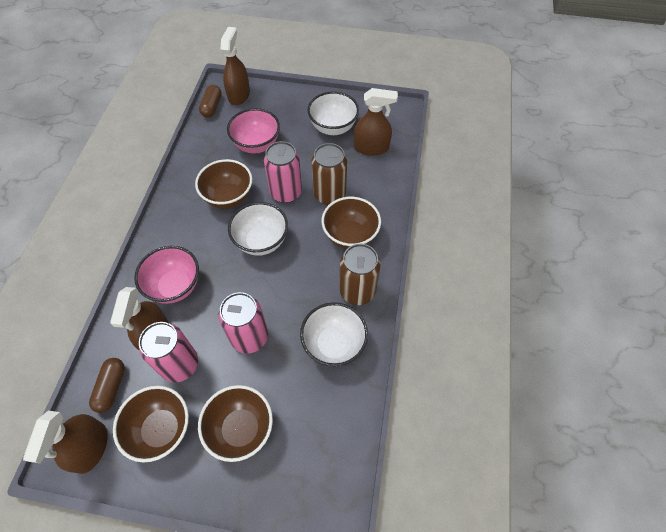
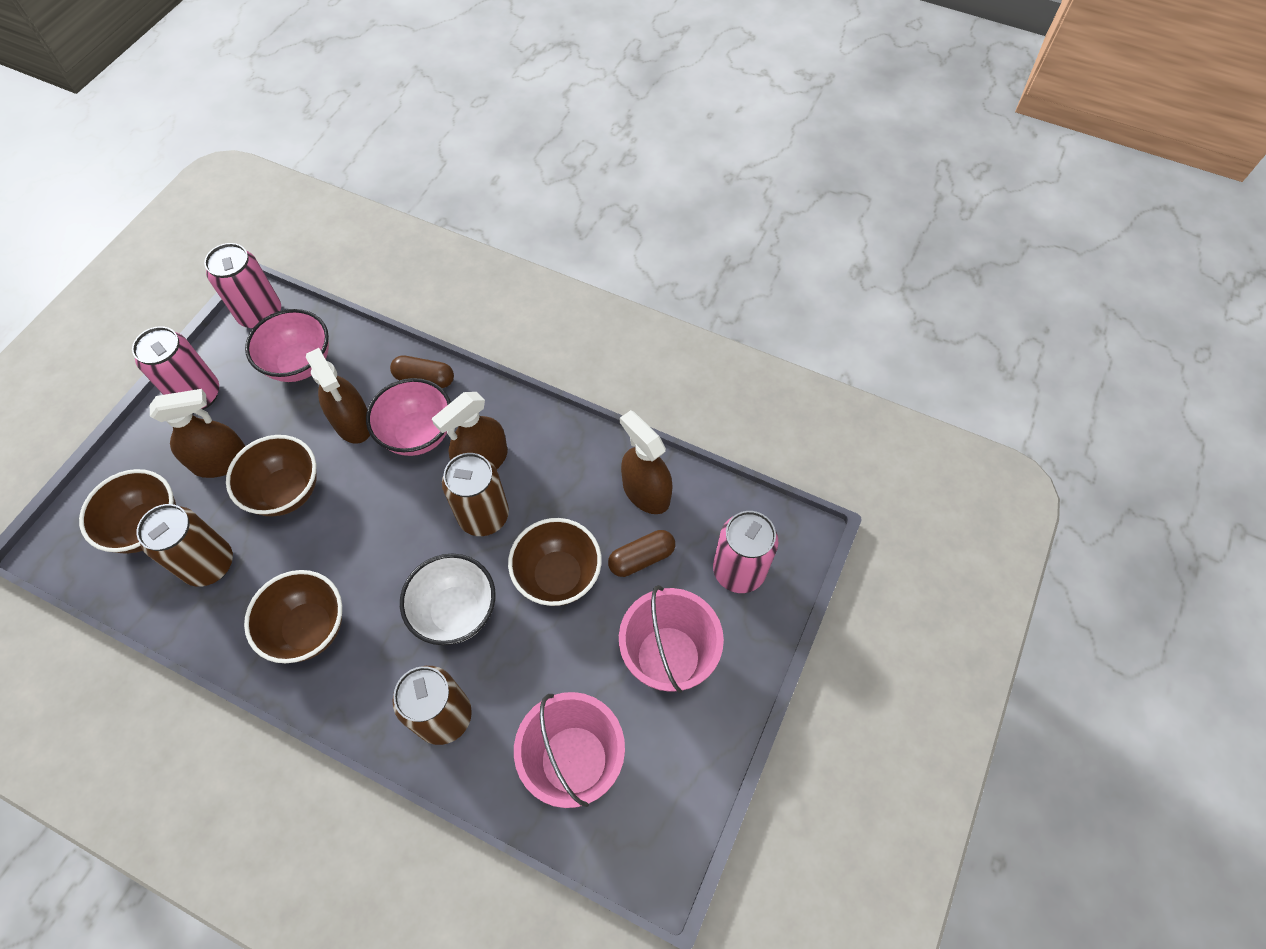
brown can: [311,143,347,205] [339,244,381,305] = 2 -> [136,504,233,587] [393,666,472,745] [442,453,509,536] = 3
pink bucket: none = 0 -> [514,692,625,808] [619,585,724,693] = 2
white bowl: [228,202,288,256] [300,302,368,367] [307,91,359,135] = 3 -> [400,553,496,645] = 1

